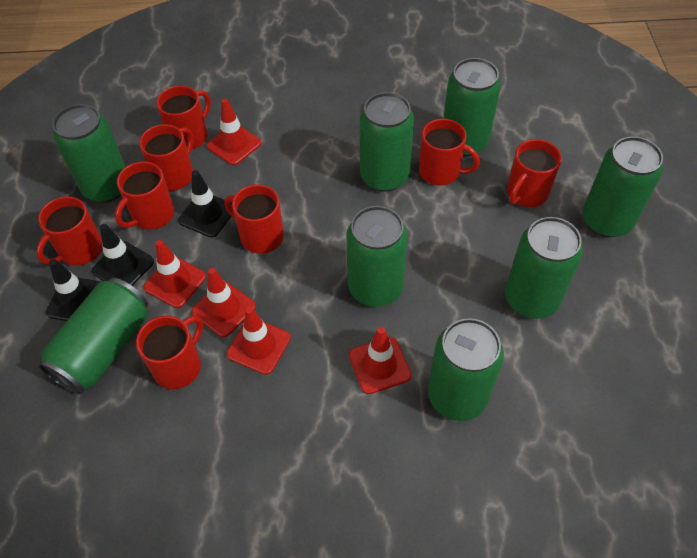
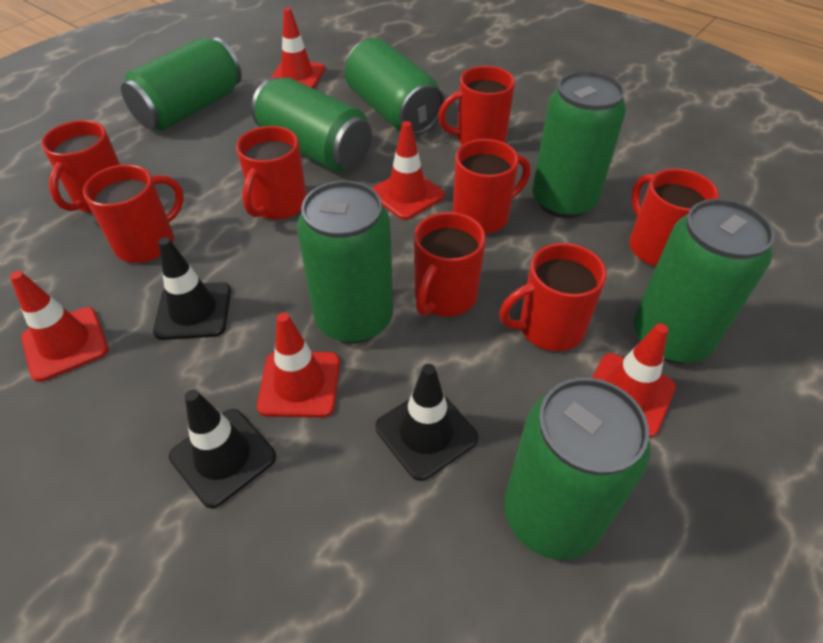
green can: [38,278,148,395] [53,104,126,203] [346,206,408,307] [360,92,414,192] [428,318,504,421] [443,58,501,157] [505,217,583,319] [583,137,663,237] = 8 -> [121,37,242,131] [251,77,372,172] [297,181,393,343] [345,38,444,135] [504,378,650,560] [532,71,626,218] [633,199,775,363] = 7

